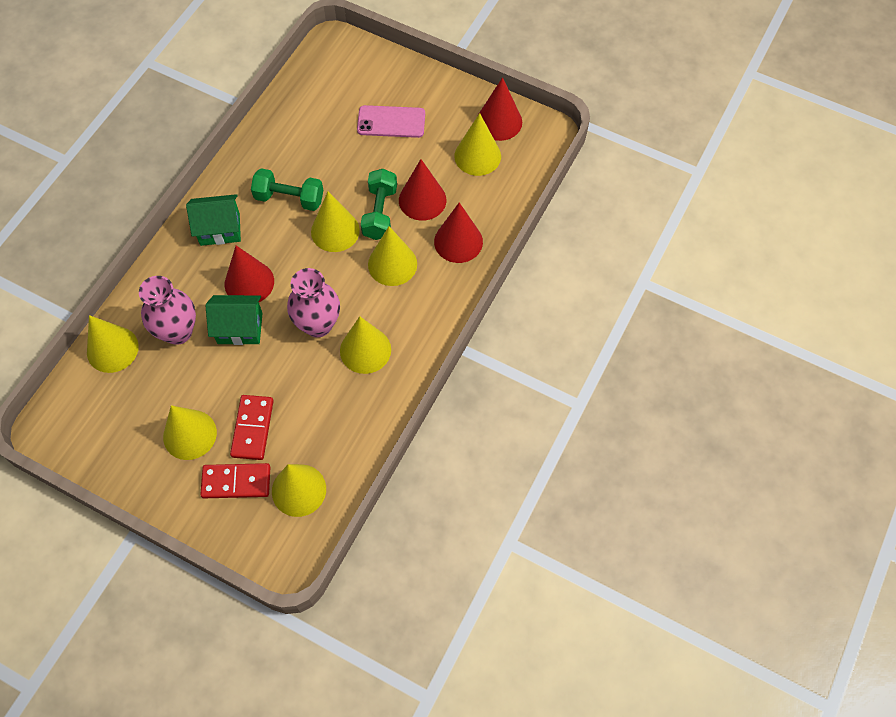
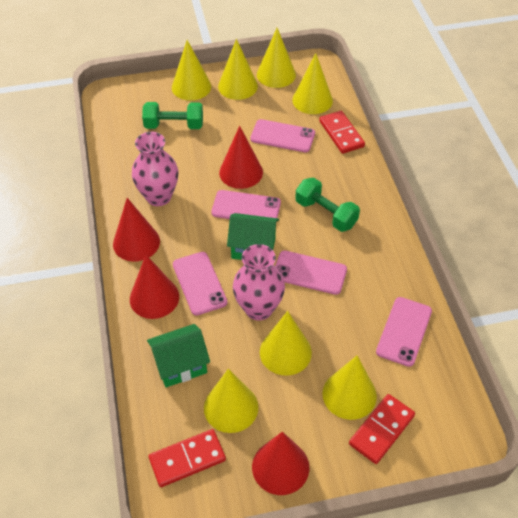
pink phone: [357,105,425,138] = 1 -> [173,252,227,316] [211,190,281,219] [250,119,315,152] [275,250,347,295] [376,297,432,367] = 5
red domino: [200,463,270,498] [230,395,274,460] = 2 -> [148,429,226,487] [319,111,365,154] [349,394,415,464] = 3

